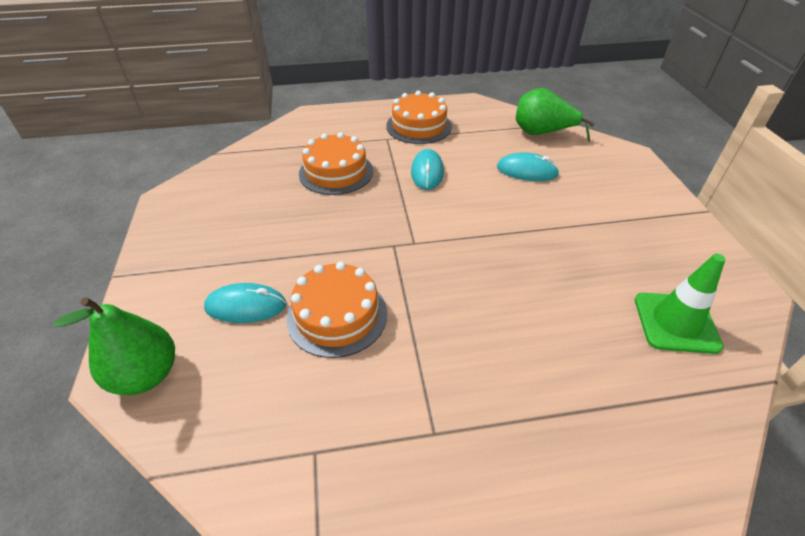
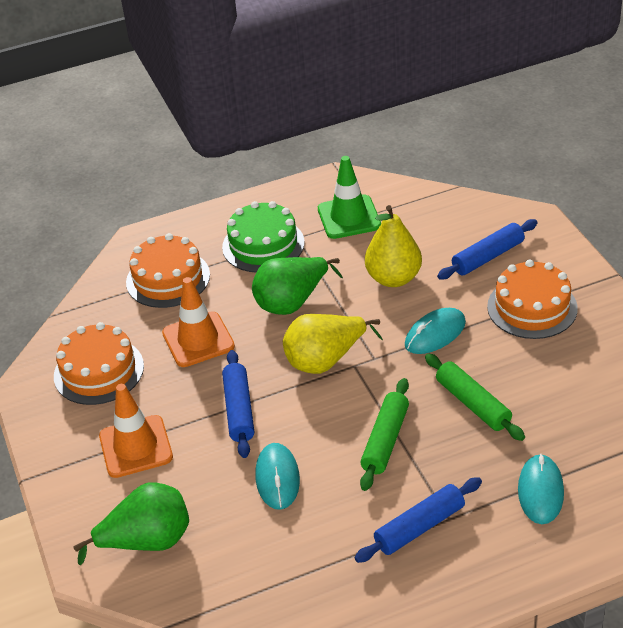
blue rolling pin: none = 0 -> [222,350,254,458] [354,477,482,563] [437,219,538,279] = 3
green cake: none = 0 -> [222,201,305,272] = 1
green rolling pin: none = 0 -> [360,378,409,491] [425,353,525,441] = 2
orange traffic cone: none = 0 -> [99,384,173,478] [162,277,235,367] = 2
yellow pear: none = 0 -> [283,314,383,374] [365,205,422,287] = 2

